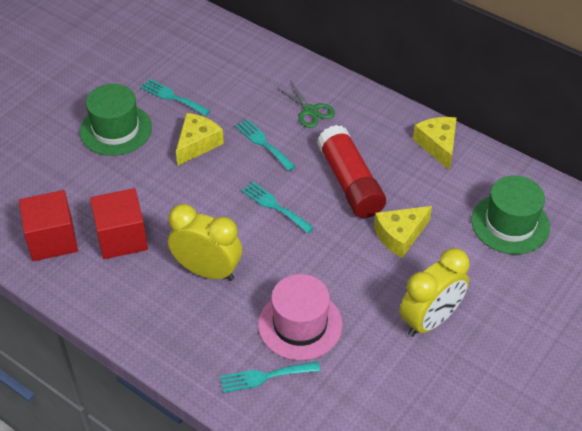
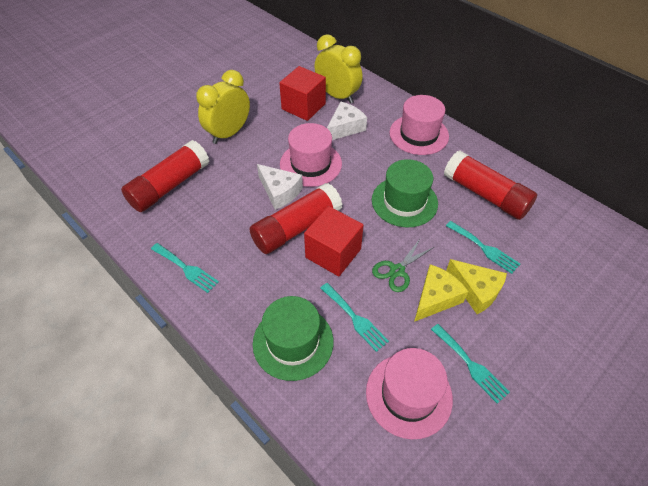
pink hat: [258,274,343,360] = 1 -> [280,123,342,187] [366,348,453,439] [389,95,449,155] = 3
red glue stick: [317,125,386,218] = 1 -> [121,140,209,212] [249,183,342,254] [444,150,537,220] = 3
white cheese: none = 0 -> [257,164,303,210] [327,101,367,140] = 2
yellow cheese: [176,113,224,166] [374,206,432,258] [413,117,457,170] = 3 -> [414,264,469,322] [446,259,507,314] = 2

